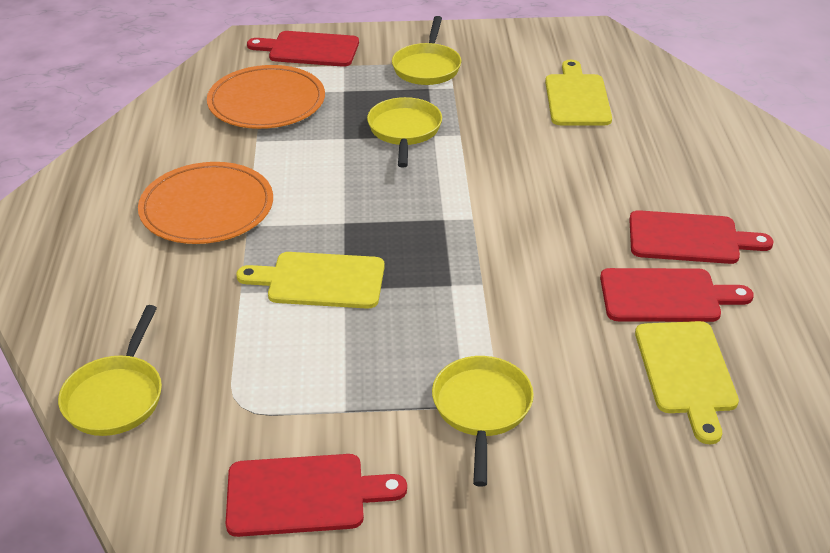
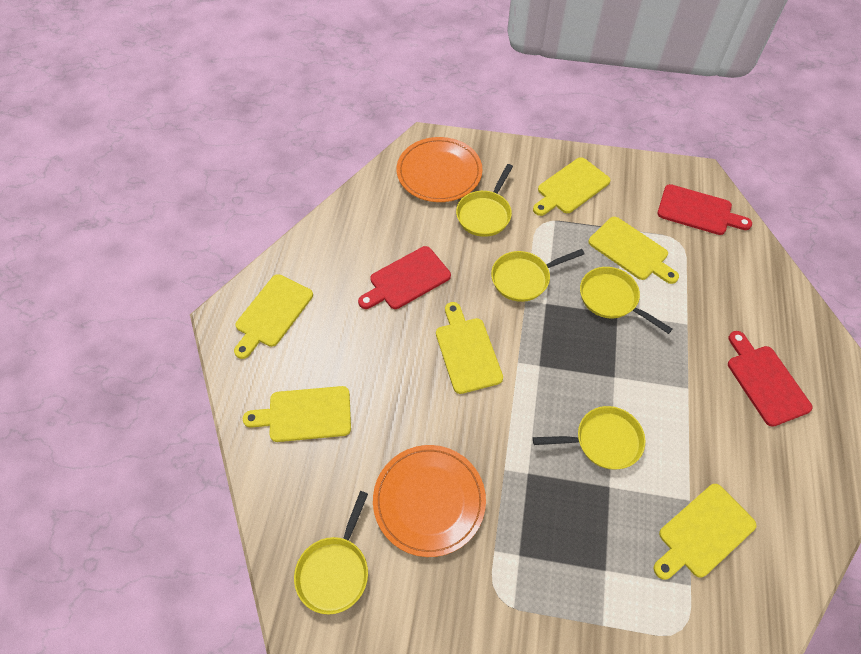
red cutting board: [226,454,407,537] [247,31,359,67] [600,268,754,322] [629,210,774,264] = 4 -> [358,246,451,309] [657,184,752,235] [728,331,813,427] = 3
yellow cutting board: [236,252,385,309] [545,60,612,125] [635,321,739,444] = 3 -> [234,274,313,359] [243,386,351,442] [436,302,503,394] [533,157,610,216] [588,217,679,284] [653,484,756,580] = 6
yellow pan: [58,305,162,436] [367,97,442,167] [392,16,461,85] [432,356,534,487] = 4 -> [294,491,368,615] [456,164,513,237] [491,249,585,302] [533,406,645,469] [580,267,672,334] = 5

